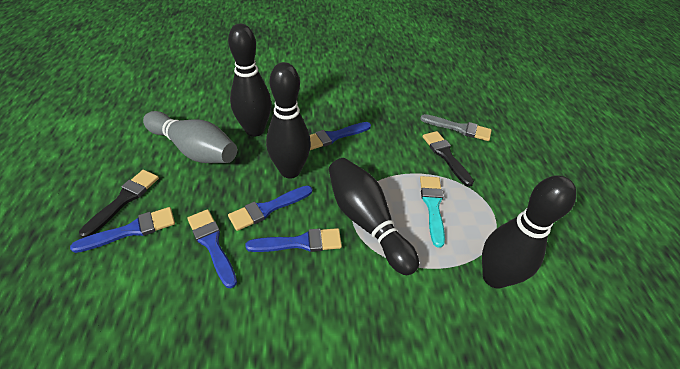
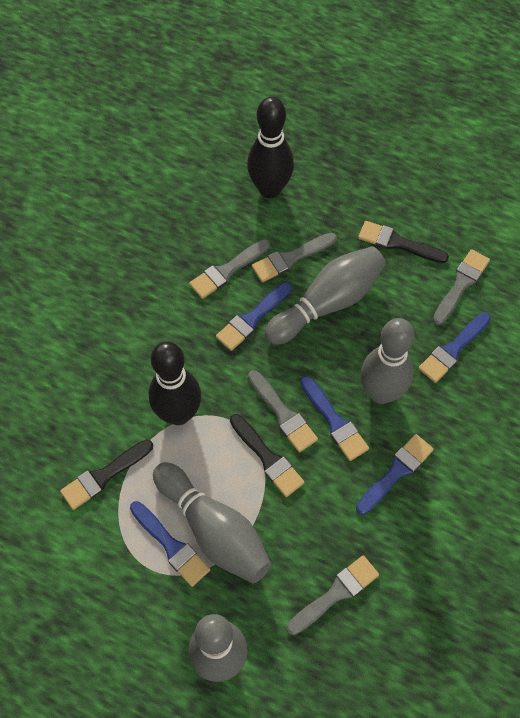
black bowling pin: [228,24,271,137] [266,62,311,179] [329,158,419,275] [482,175,576,289] = 4 -> [149,341,201,425] [247,97,294,198] = 2
black brush: [79,170,159,238] [422,131,474,187] = 2 -> [60,439,153,510] [230,414,305,497] [358,221,449,263] = 3
grey bowling pin: [143,111,237,163] = 1 -> [153,462,272,583] [188,614,248,682] [265,246,386,345] [360,318,415,404] = 4
grey brush: [420,114,492,141] = 1 -> [189,239,270,299] [248,370,318,453] [252,233,337,282] [287,555,379,635] [433,249,490,325] = 5
turquoise brush: [420,176,445,248] = 1 -> none = 0

